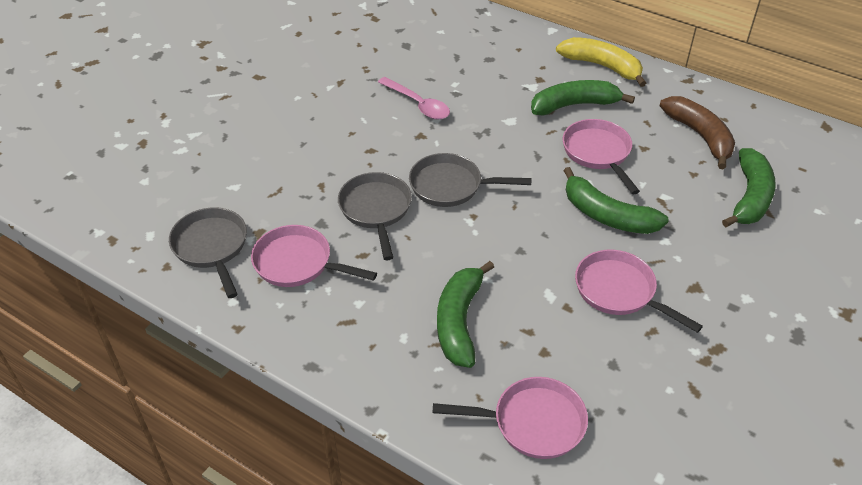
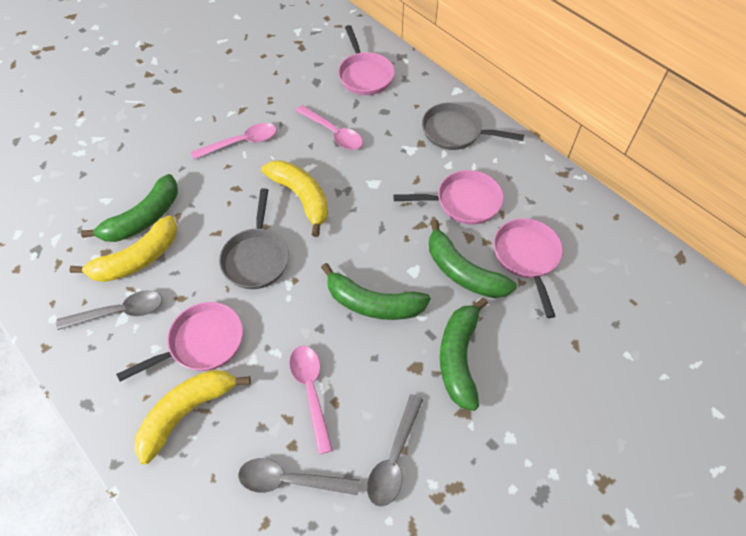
brown banana: [660,96,735,169] = 1 -> none = 0
grey pan: [169,207,247,298] [338,172,412,260] [409,153,532,207] = 3 -> [219,188,289,289] [422,102,524,150] = 2
grey spoon: none = 0 -> [56,290,162,330] [238,458,359,495] [367,394,423,507] = 3
pink spoon: [378,77,450,120] = 1 -> [191,123,277,159] [289,346,333,455] [296,105,363,150] = 3
yellow banana: [556,37,647,87] = 1 -> [69,215,177,282] [134,370,251,464] [261,160,328,237] = 3

